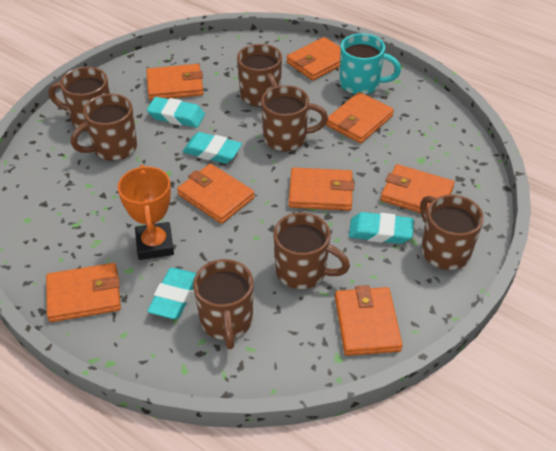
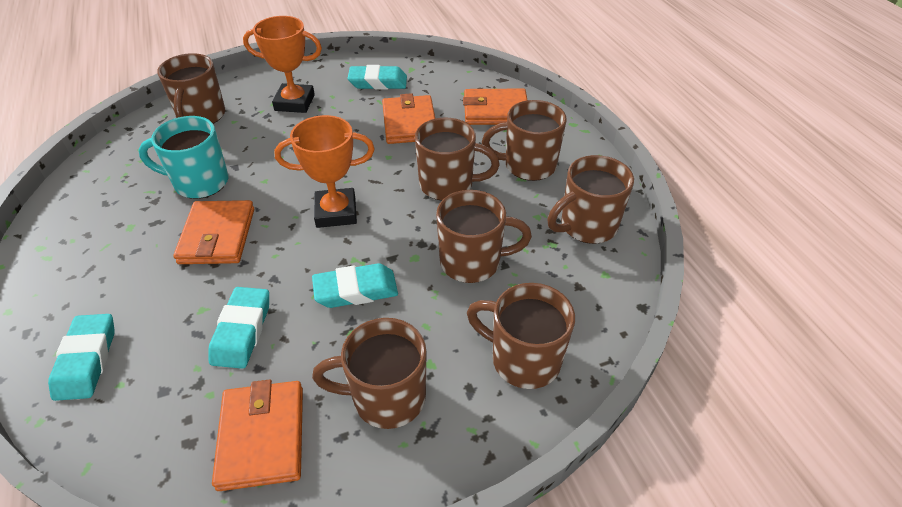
orange trophy: [118,165,174,260] = 1 -> [243,16,322,113] [274,115,375,228] = 2
orange wallet: [46,263,121,322] [146,64,203,100] [177,164,255,224] [286,37,341,81] [289,167,354,211] [326,92,394,143] [335,285,403,356] [381,164,454,213] = 8 -> [173,200,254,264] [212,380,303,491] [382,93,435,144] [463,89,527,125] = 4

